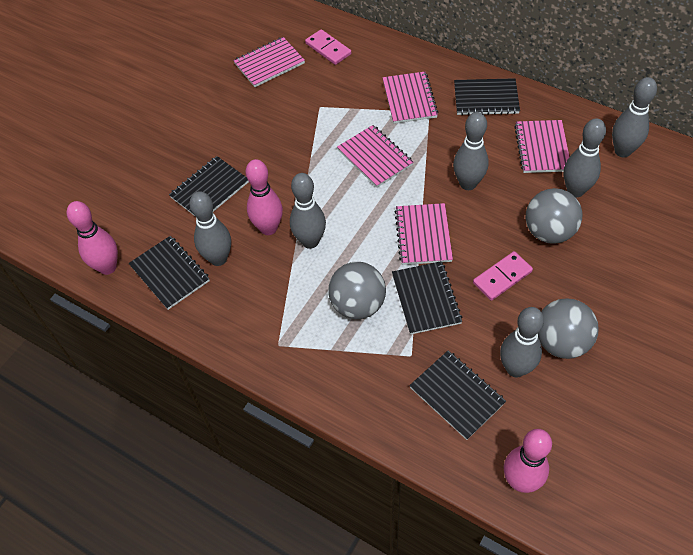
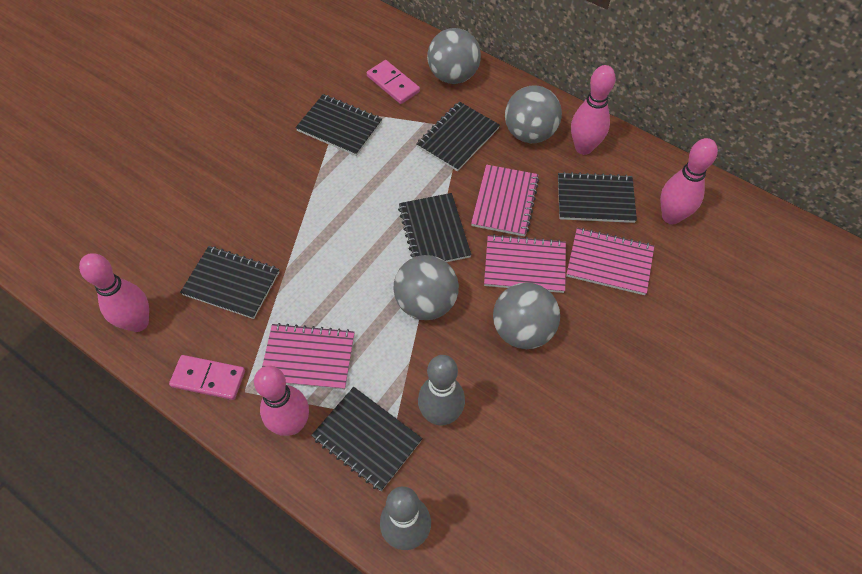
black notebook: [129,236,210,310] [169,156,249,217] [392,261,462,335] [409,350,506,440] [454,78,520,115] = 5 -> [180,246,279,319] [296,94,382,156] [311,387,423,491] [398,193,472,262] [416,102,500,171] [558,172,637,223] = 6
grey ball: [328,262,386,319] [526,188,583,244] [538,298,599,359] = 3 -> [393,255,459,320] [427,28,481,84] [493,282,560,349] [505,85,562,143] = 4
grey bowling pin: [189,191,231,266] [290,173,326,249] [453,112,488,190] [500,307,544,378] [564,118,606,197] [612,77,657,158] = 6 -> [380,487,431,550] [418,355,465,425] = 2
pink bowling pin: [67,201,118,275] [246,159,283,235] [504,429,552,493] = 3 -> [79,253,149,332] [254,366,309,436] [571,65,615,155] [660,138,718,224] = 4
pink notebook: [233,37,305,87] [337,125,413,187] [382,71,438,124] [395,203,453,265] [514,120,570,173] = 5 -> [262,323,355,390] [471,165,540,237] [484,234,566,293] [566,228,654,295] = 4

